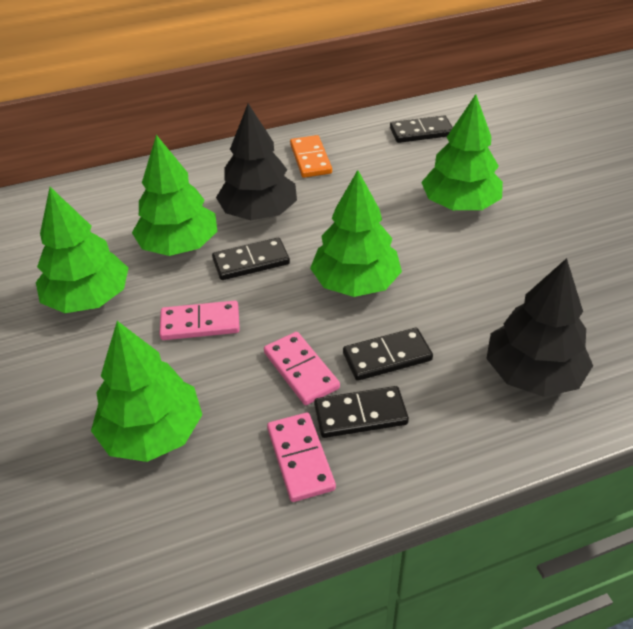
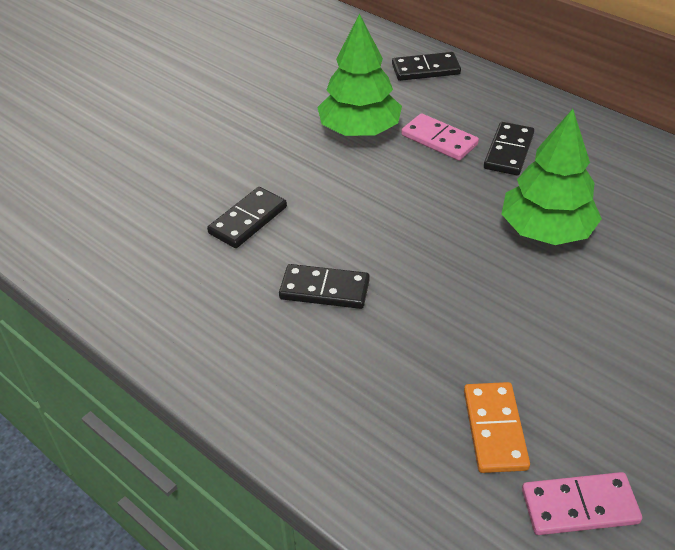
black tree: [216,104,297,220] [486,258,593,397] = 2 -> none = 0
green tree: [36,187,128,313] [91,321,202,462] [132,135,217,256] [310,170,402,297] [421,94,503,210] = 5 -> [317,14,402,136] [501,109,602,245] = 2
pink domino: [159,301,240,340] [264,332,340,405] [267,413,336,502] = 3 -> [401,113,479,161] [522,472,642,535] = 2

